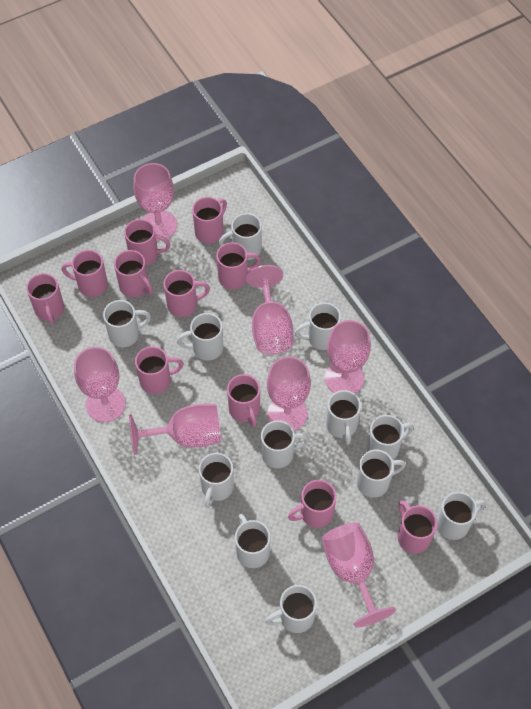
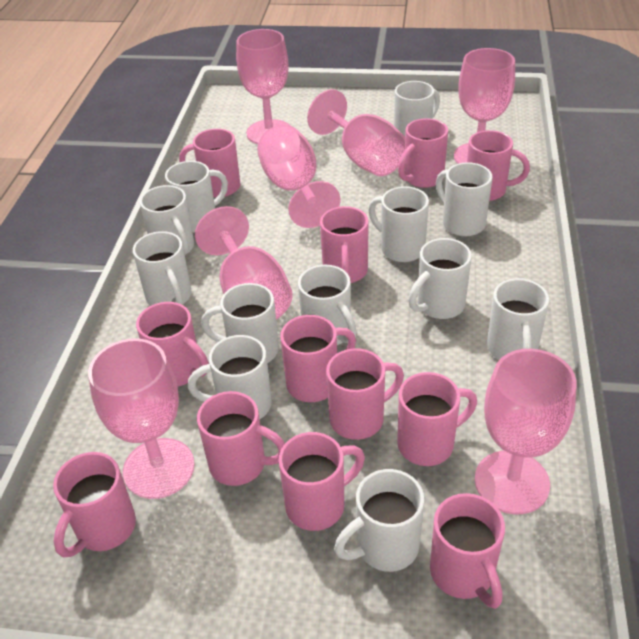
pink mug: [26,273,64,324] [62,250,108,297] [114,250,153,297] [124,219,170,266] [135,346,184,394] [163,270,210,317] [192,197,227,244] [216,242,261,290] [227,374,260,427] [288,480,337,528] [398,500,437,554] = 11 -> [53,452,136,557] [136,302,209,387] [179,129,240,197] [197,391,285,486] [278,432,365,531] [280,315,356,402] [320,206,369,283] [326,348,404,440] [397,372,477,466] [398,118,448,188] [430,493,505,609] [467,130,530,201] = 12

